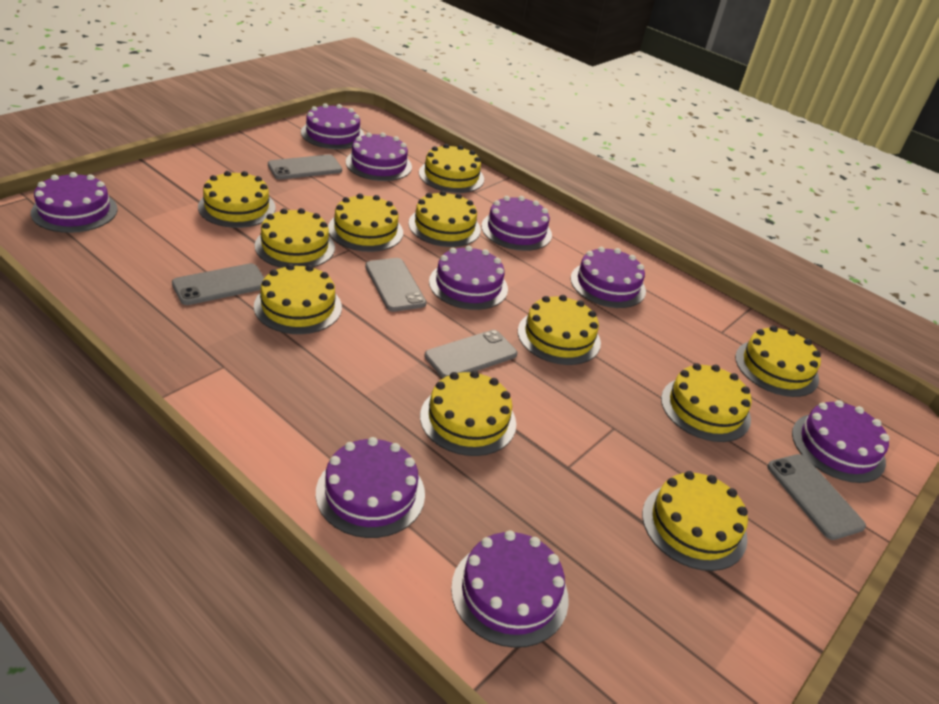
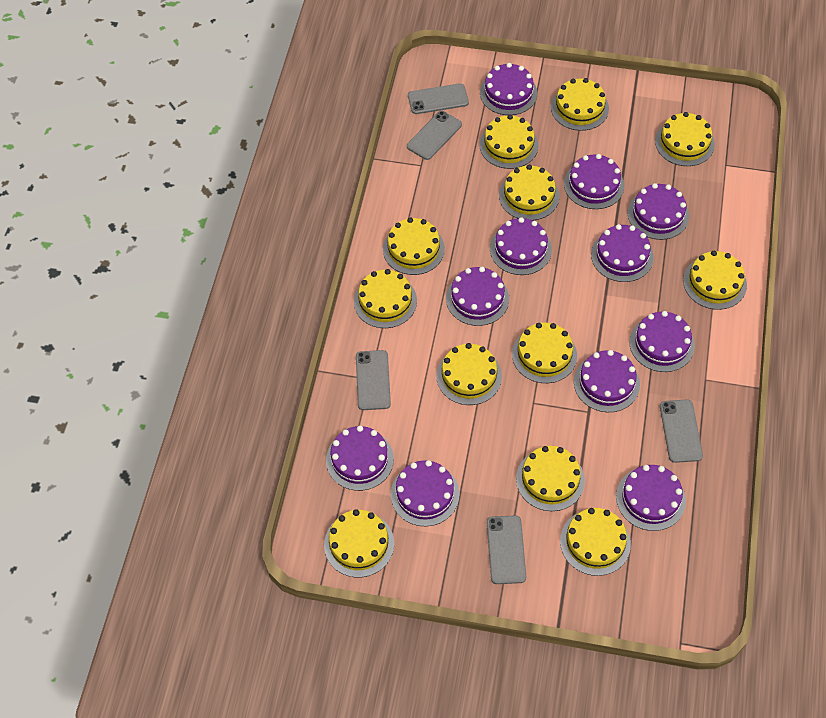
purple cake: [31,172,118,233] [301,103,365,149] [316,437,425,538] [346,132,412,181] [429,245,508,310] [451,530,569,648] [481,196,552,251] [570,247,646,308] [792,400,890,483] = 9 -> [326,426,394,491] [391,460,459,526] [446,267,509,326] [480,63,537,115] [490,217,552,275] [564,154,624,209] [574,350,640,412] [591,224,654,282] [616,465,686,531] [628,183,689,240] [629,311,695,372] = 11
yellow cake: [198,171,276,228] [254,264,342,334] [255,208,335,268] [328,193,403,252] [409,191,481,247] [419,144,484,193] [420,371,516,456] [518,295,601,365] [642,471,748,571] [661,363,752,442] [735,326,821,397] = 11 -> [324,509,394,577] [354,269,417,328] [383,217,445,275] [437,343,502,405] [479,114,539,169] [499,165,559,220] [512,323,577,383] [516,446,585,511] [551,78,609,131] [560,508,631,576] [655,112,715,166] [683,251,747,310] = 12

